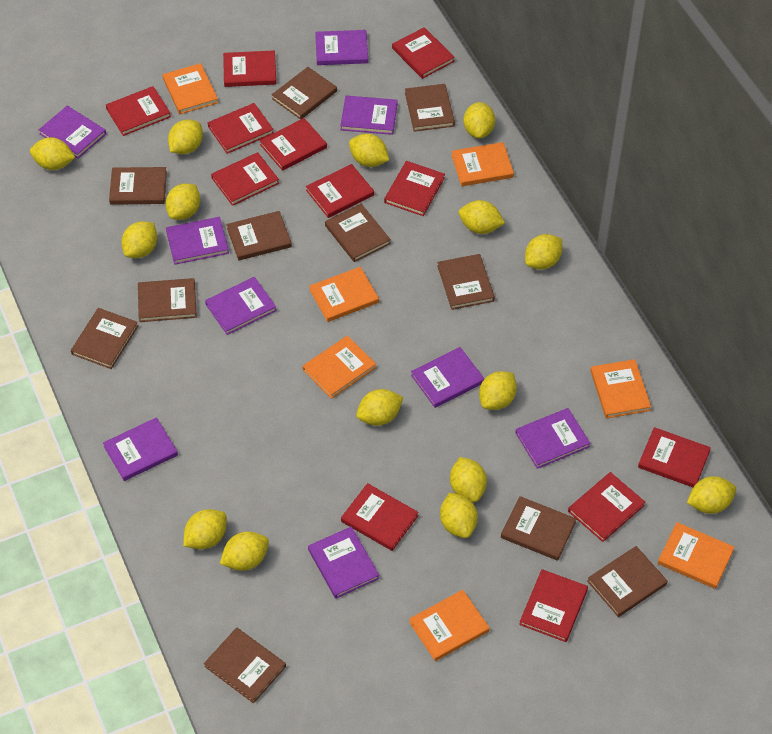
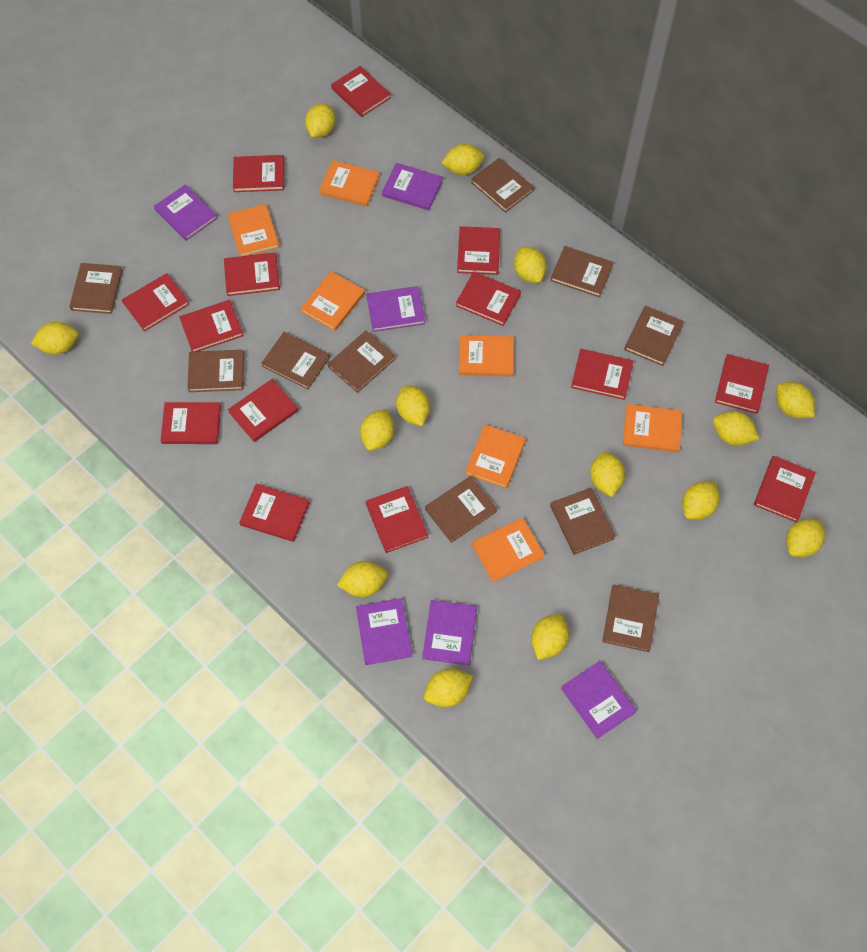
brown book: [71,308,138,369] [109,167,167,205] [138,278,197,322] [204,627,286,704] [226,211,292,261] [272,67,337,120] [325,204,391,262] [405,84,455,132] [437,254,495,310] [501,496,576,561] [587,546,668,617] = 11 -> [69,263,122,314] [187,350,244,392] [261,332,330,390] [328,331,396,393] [425,476,497,543] [471,158,534,213] [550,246,614,297] [550,487,616,555] [602,584,659,652] [624,306,684,366] = 10
purple book: [39,106,106,159] [103,417,178,481] [166,217,229,265] [205,277,277,335] [308,526,379,599] [315,30,368,65] [340,95,398,135] [411,347,484,408] [515,408,590,469] = 9 -> [154,185,218,241] [356,598,412,665] [366,286,425,332] [382,163,443,210] [422,600,477,666] [561,661,637,739] = 6
red book: [106,86,171,136] [208,103,274,154] [211,152,279,206] [223,50,276,87] [260,118,327,171] [306,164,374,218] [341,483,419,551] [384,161,445,216] [392,27,455,79] [519,569,588,642] [568,472,645,542] [638,427,711,487] = 12 -> [122,273,190,331] [161,402,221,444] [179,300,244,352] [224,252,280,296] [228,379,299,442] [233,155,284,192] [239,484,310,542] [331,66,391,117] [366,486,428,553] [456,272,521,326] [457,226,500,275] [571,349,633,400] [715,354,769,414] [754,456,816,522] = 14
yellow lemon: [30,137,75,170] [121,221,157,258] [165,184,200,220] [168,120,203,154] [183,509,227,549] [220,532,269,571] [349,134,389,167] [356,389,403,426] [440,493,478,538] [450,457,487,502] [459,200,505,234] [463,102,495,138] [479,371,517,410] [525,234,562,270] [687,476,736,514] = 15 -> [31,322,78,354] [305,103,336,138] [337,561,388,597] [360,409,395,451] [396,385,430,426] [424,668,473,707] [442,144,485,175] [514,246,547,283] [531,614,569,660] [590,451,625,497] [682,482,720,520] [713,411,759,446] [776,382,815,418] [786,519,825,557] = 14

